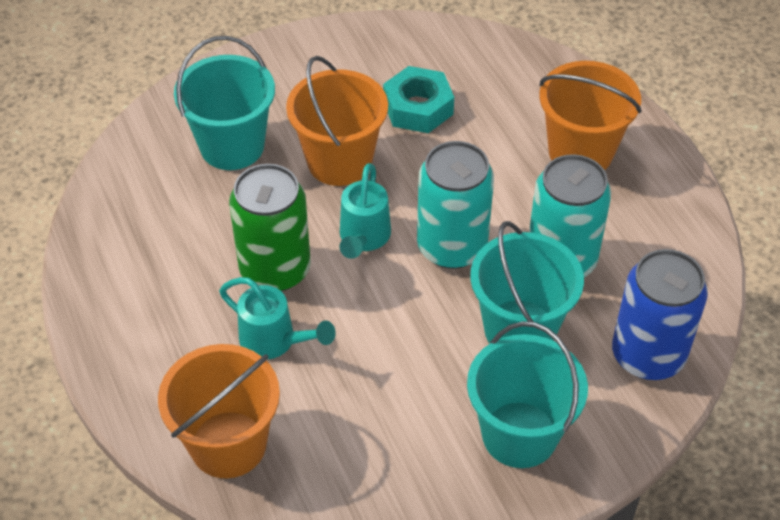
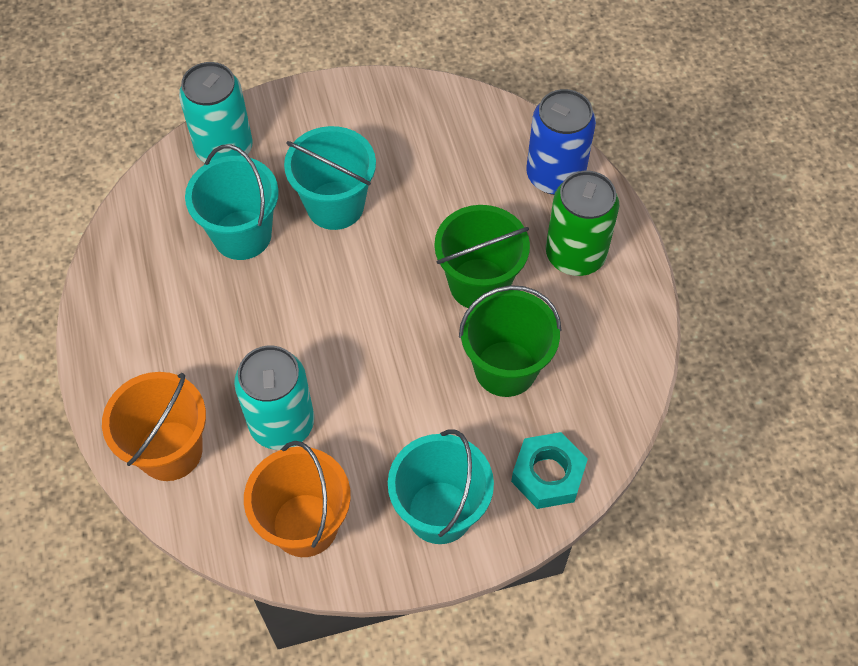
green bucket: none = 0 -> [434,205,530,308] [459,285,562,397] = 2
orange bucket: [158,344,280,478] [286,56,388,186] [539,61,642,170] = 3 -> [102,372,206,481] [244,441,351,557] = 2
turquoise watering can: [219,277,336,360] [340,163,391,259] = 2 -> none = 0

